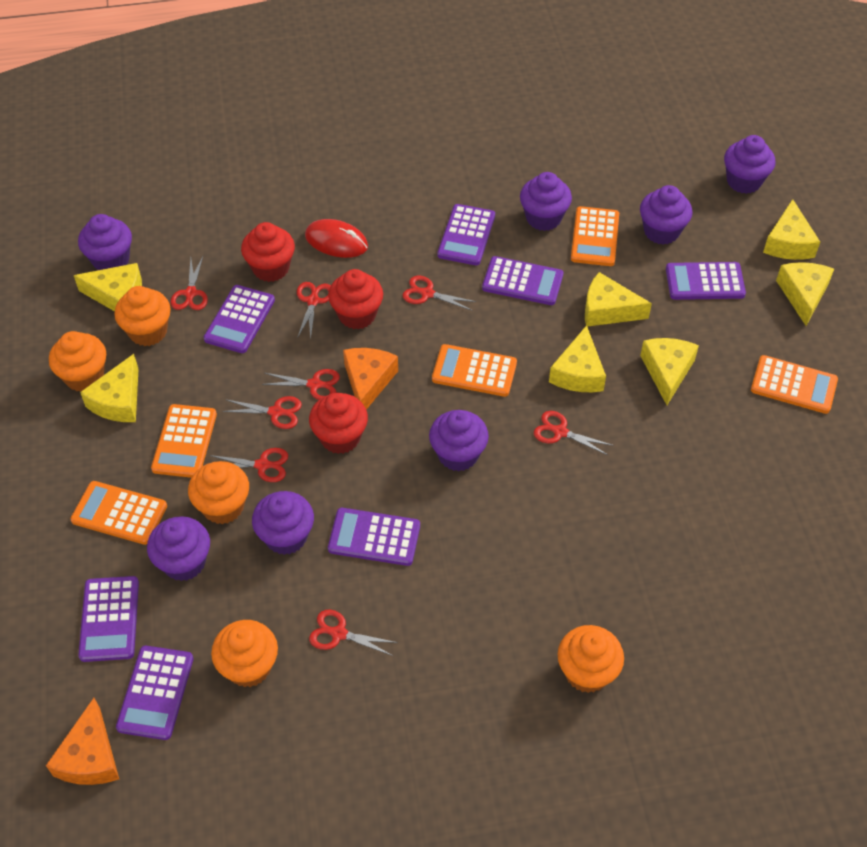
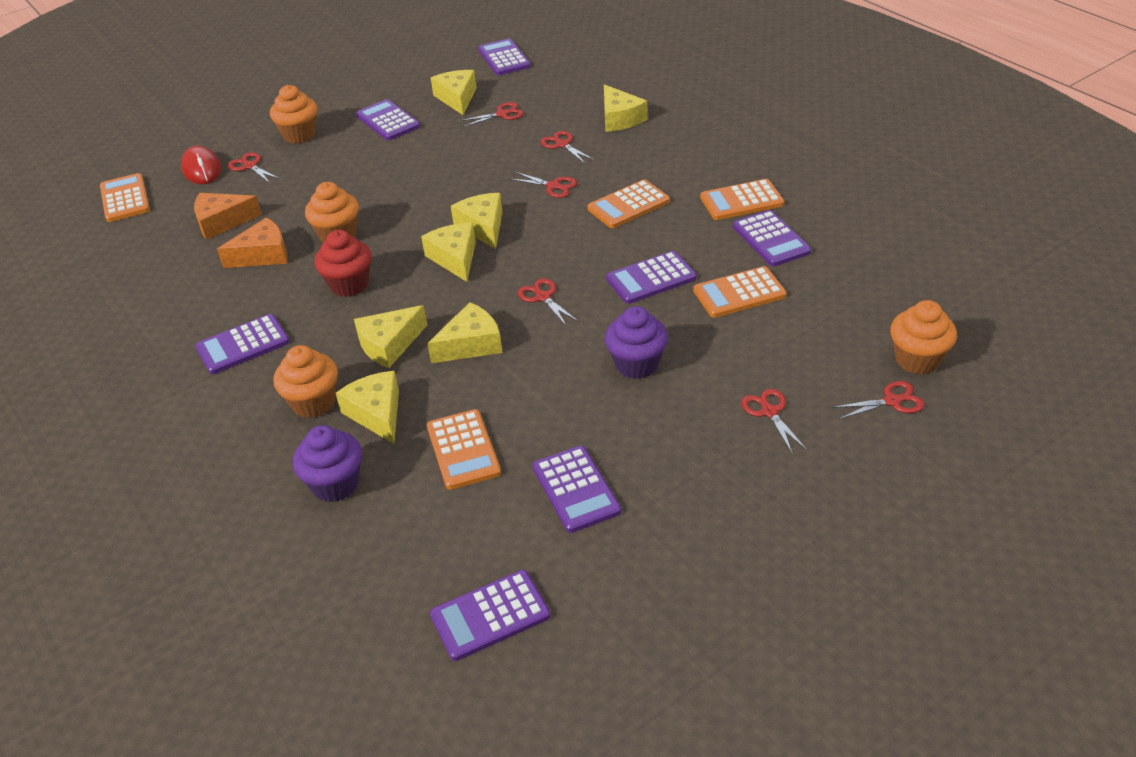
orange cupcake: [49,331,106,392] [114,286,171,346] [188,461,249,524] [211,620,278,687] [557,625,624,693] = 5 -> [270,85,317,144] [274,345,338,418] [305,182,359,243] [890,300,957,374] = 4
purple cupcake: [78,214,132,270] [147,516,210,581] [252,491,314,555] [429,410,489,471] [520,172,572,231] [640,185,692,245] [724,135,775,194] = 7 -> [293,425,362,502] [605,306,668,379] = 2
red cupcake: [241,222,295,282] [309,393,368,454] [328,269,383,329] = 3 -> [315,230,371,297] = 1
red scissors: [170,256,208,310] [209,448,288,482] [222,396,302,429] [262,369,340,400] [297,282,331,339] [309,610,398,656] [403,276,477,310] [534,411,612,455] = 8 -> [228,152,280,183] [459,102,524,127] [510,172,577,198] [518,278,579,327] [541,131,594,164] [741,389,807,454] [832,381,925,419] = 7

